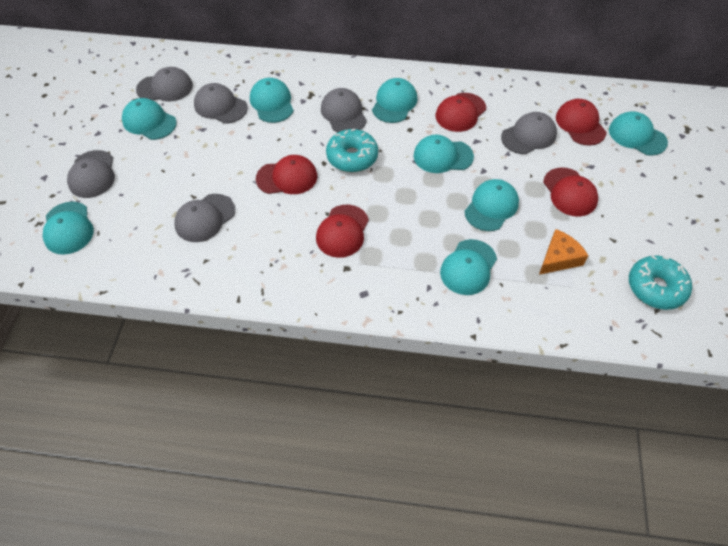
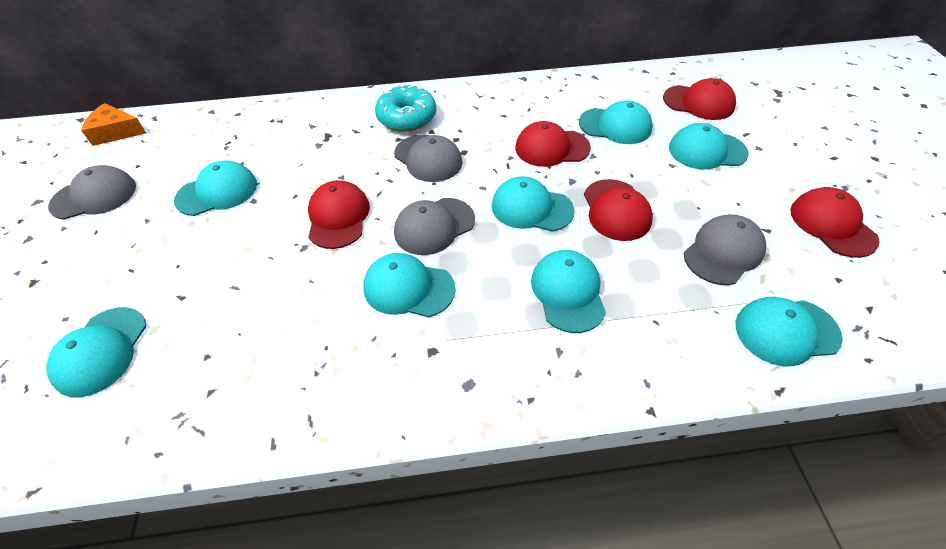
grey cap: [67,150,115,198] [136,67,193,101] [174,194,235,242] [194,83,248,124] [321,88,367,132] [501,112,557,154] = 6 -> [48,165,136,219] [394,135,463,182] [394,198,475,255] [684,214,766,285] = 4
turquoise donut: [326,129,378,172] [629,255,692,310] = 2 -> [375,84,437,132] = 1

